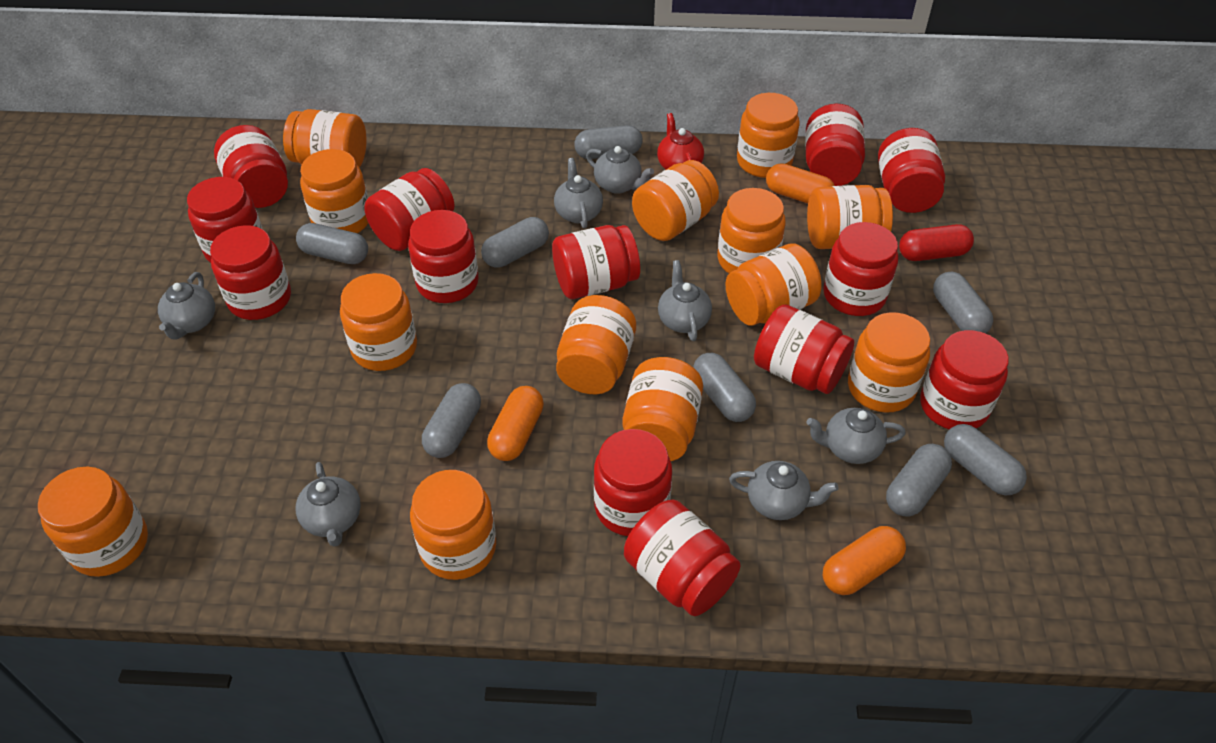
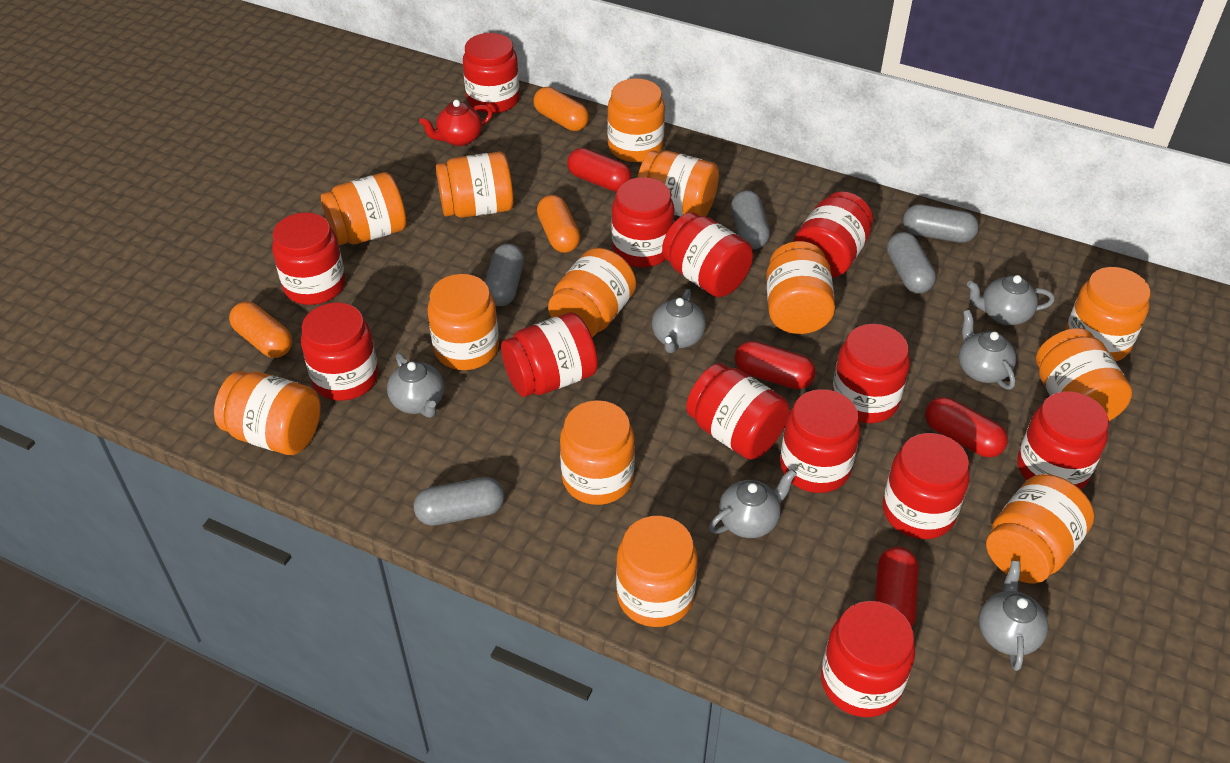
grey capsule: [296,223,368,264] [422,383,481,458] [481,217,549,268] [574,125,643,159] [693,353,756,422] [886,444,952,516] [933,272,993,334] [944,424,1027,495] = 8 -> [414,477,504,526] [485,244,524,306] [731,190,770,249] [887,232,936,293] [903,204,979,243] = 5
grey teapot: [158,272,215,339] [295,462,361,547] [554,158,603,229] [586,146,654,194] [658,260,712,341] [729,461,839,520] [806,408,906,464] = 7 -> [387,353,444,418] [652,289,706,353] [709,469,797,538] [959,310,1016,390] [967,275,1055,325] [979,560,1048,671] = 6
red capsule: [899,224,974,261] = 1 -> [567,148,632,192] [735,341,816,389] [875,547,919,627] [925,397,1008,457] = 4

